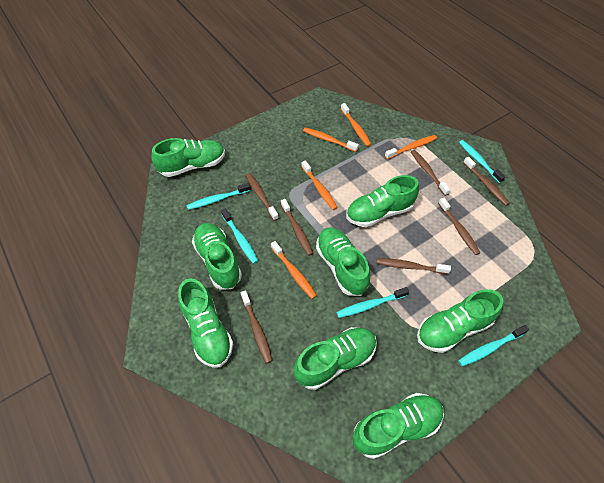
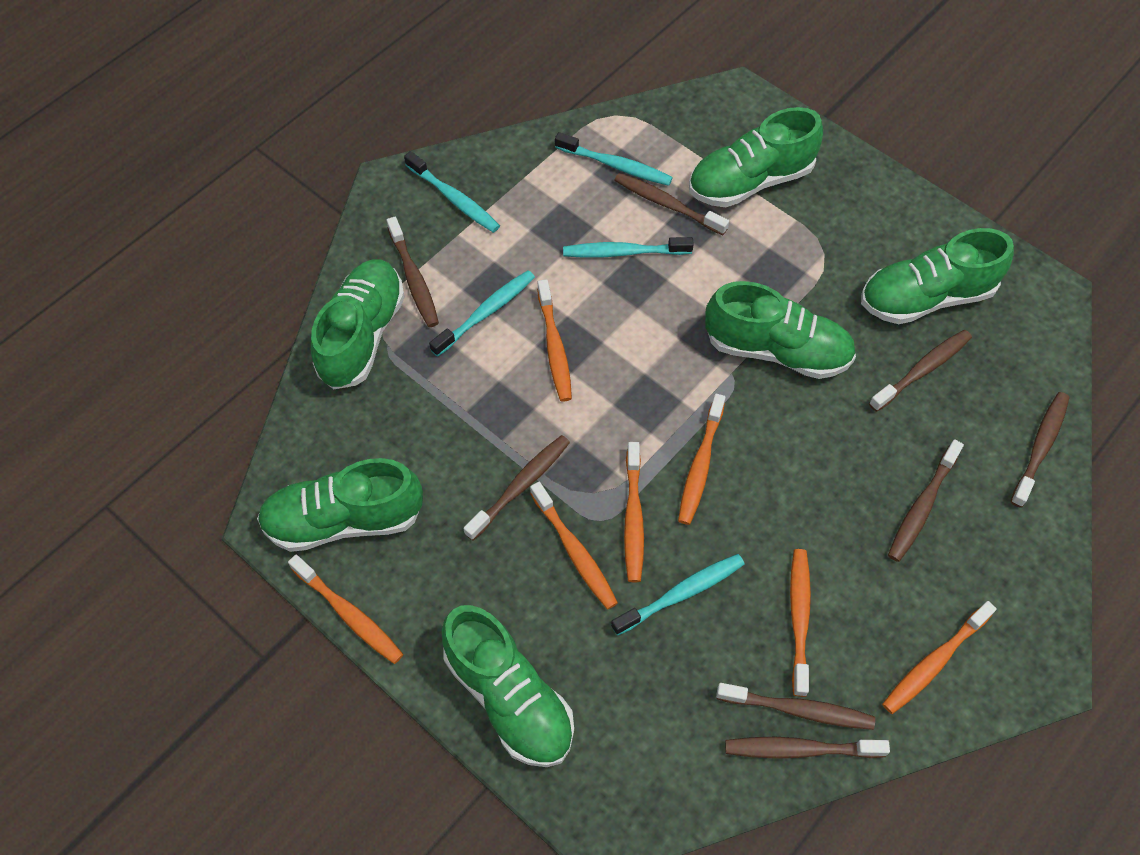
brown toothbrush: [241,290,272,364] [245,173,279,221] [281,199,313,256] [376,258,451,274] [411,150,451,196] [438,198,480,255] [463,157,510,206] = 7 -> [387,217,439,327] [463,435,570,541] [614,173,729,235] [716,683,875,730] [725,737,890,759] [869,330,972,412] [888,439,964,562] [1010,392,1070,508] = 8
green shoe: [152,138,225,177] [178,278,234,368] [192,223,242,289] [294,327,377,390] [316,227,370,296] [346,175,419,227] [353,393,444,459] [417,289,503,353] = 8 -> [257,458,423,552] [311,259,405,389] [442,605,574,767] [689,107,823,207] [705,281,856,379] [861,228,1014,324] = 6
orange toothbrush: [271,241,317,299] [301,160,338,210] [303,128,359,152] [341,103,371,147] [385,135,437,159] = 5 -> [288,555,404,664] [530,482,618,609] [537,279,572,402] [624,442,644,582] [678,394,726,525] [790,549,811,697] [882,601,997,714] = 7

